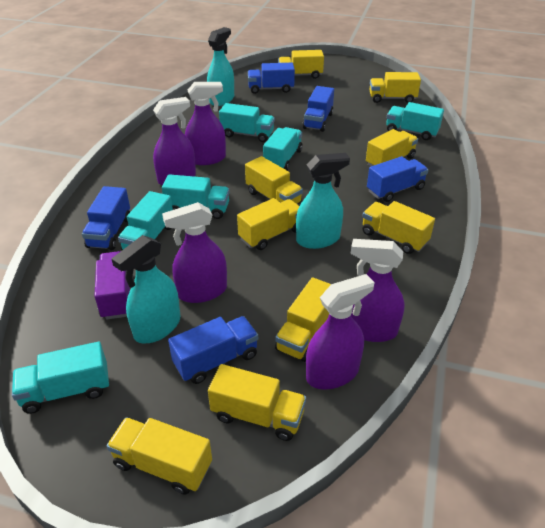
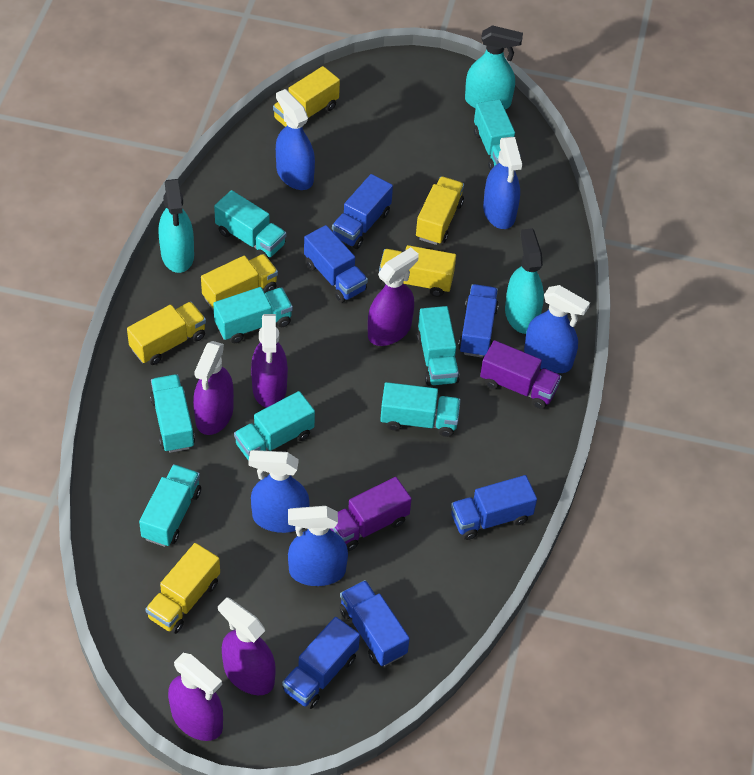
blue spray bottle: none = 0 -> [248,450,309,533] [276,89,315,190] [288,506,348,586] [483,137,522,229] [524,285,590,373] = 5
blue truck: [82,186,130,250] [168,316,258,384] [248,63,295,94] [302,86,334,132] [367,156,428,202] = 5 -> [282,617,360,709] [304,225,368,303] [332,174,393,249] [339,580,410,666] [451,475,537,540] [458,284,499,358] = 6
purple truck: [94,251,130,320] = 1 -> [330,477,412,551] [480,340,562,409] = 2
turquoise truck: [12,342,109,414] [118,191,173,250] [162,174,230,219] [219,103,275,142] [263,127,303,170] [386,102,444,140] = 6 -> [139,464,201,547] [150,374,195,453] [213,287,293,343] [214,190,286,259] [234,391,315,460] [380,382,461,437] [417,306,460,386] [474,99,520,171] = 8
yellow truck: [107,417,212,495] [208,364,306,441] [237,198,299,250] [245,156,303,204] [275,277,331,362] [278,50,324,79] [362,201,435,254] [366,129,418,166] [369,72,421,103] = 9 -> [127,302,206,365] [145,543,220,634] [201,254,278,311] [273,66,340,127] [379,245,456,297] [416,176,464,245] = 6

